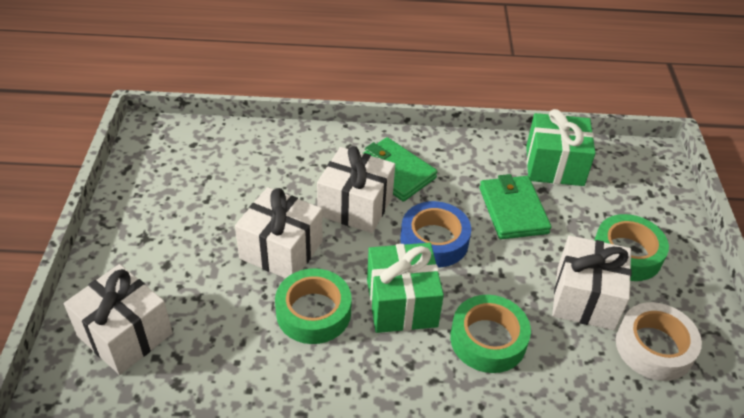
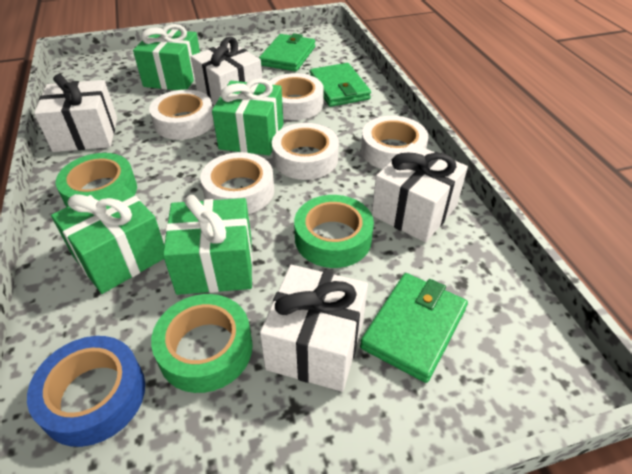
green gift: [367,243,444,333] [526,109,596,186] = 2 -> [51,182,164,294] [133,24,200,90] [163,195,253,295] [212,78,284,155] = 4
green wallet: [363,137,437,202] [480,174,551,239] = 2 -> [259,33,315,72] [310,63,371,107] [360,273,468,383] = 3
white tape: [616,302,702,381] = 1 -> [149,90,214,140] [200,152,274,214] [269,73,324,120] [272,123,339,180] [361,116,428,169] = 5

